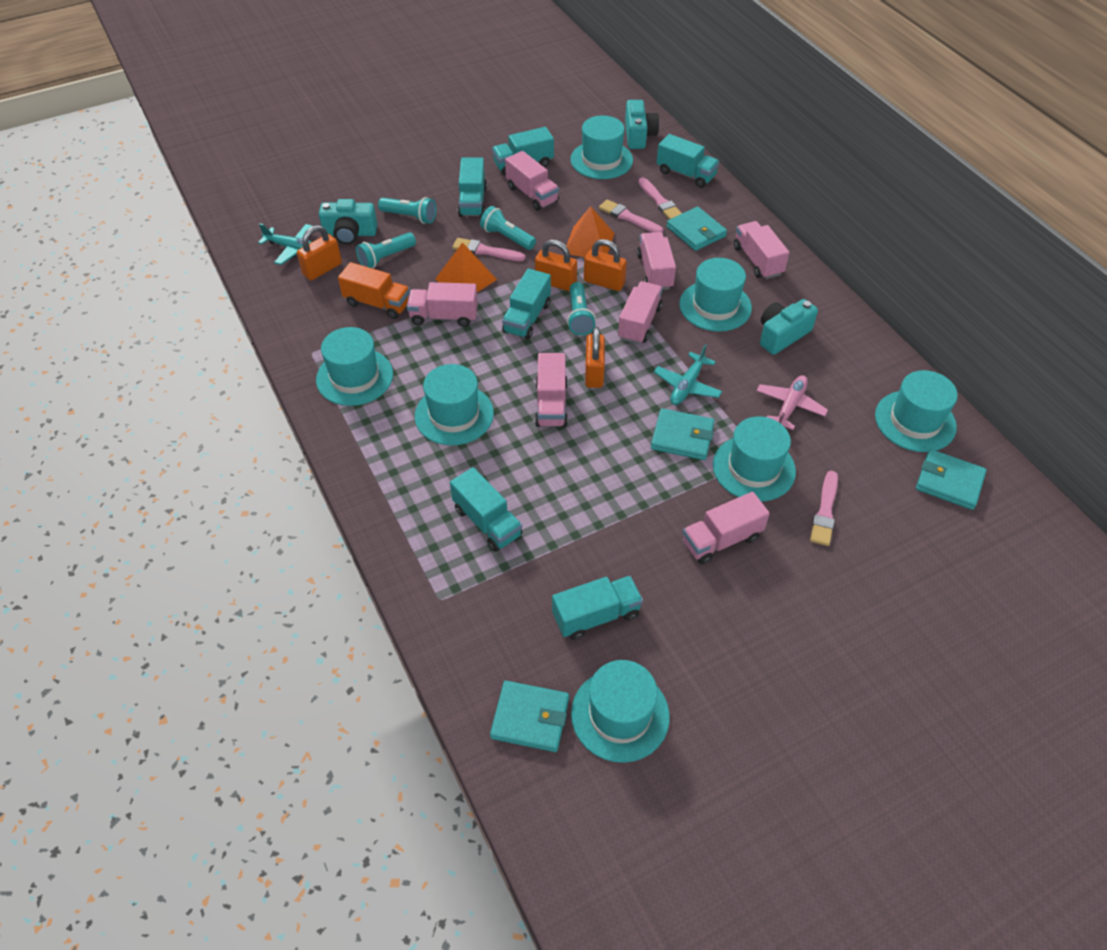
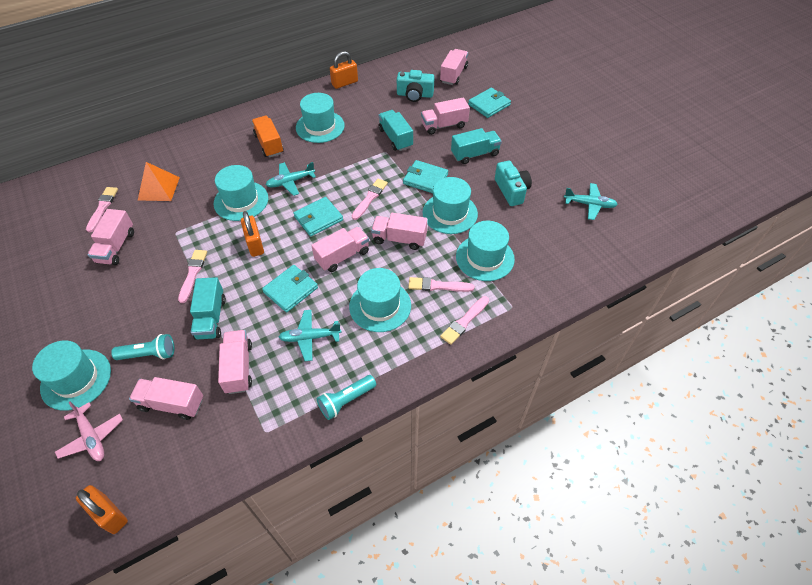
orange padlock: [297,225,342,280] [535,239,577,291] [584,239,627,291] [585,327,605,388] = 4 -> [76,485,128,534] [241,211,264,257] [330,51,358,89] = 3
orange pyramid: [435,242,497,292] [567,206,615,257] = 2 -> [138,162,180,201] = 1
pink brush: [452,238,525,261] [599,199,663,233] [638,177,682,219] [810,471,838,546] = 4 -> [86,187,118,232] [178,250,207,303] [352,179,388,220] [408,277,474,292] [440,296,489,345] = 5
turquoise camera: [319,199,377,244] [625,100,659,149] [760,299,818,355] = 3 -> [397,70,434,102] [495,161,532,206] = 2
turquoise flashlight: [356,233,416,268] [378,197,437,224] [480,206,536,250] [567,282,596,335] = 4 -> [111,334,174,360] [317,375,376,420] = 2
turquoise hat: [316,327,393,406] [415,364,494,446] [570,115,633,179] [571,660,670,763] [679,258,752,332] [713,416,796,502] [875,370,958,452] = 7 -> [32,340,111,411] [214,165,268,221] [296,93,345,143] [349,268,411,332] [423,177,478,234] [456,221,515,281] = 6
turquoise plane: [258,224,312,265] [654,344,722,405] = 2 -> [266,162,316,196] [279,310,341,361] [564,183,618,220] = 3
turquoise truck: [450,467,522,552] [458,157,487,217] [492,127,554,176] [502,269,551,339] [552,576,643,640] [657,134,719,188] = 6 -> [190,277,226,340] [378,110,413,151] [451,128,502,164] = 3

